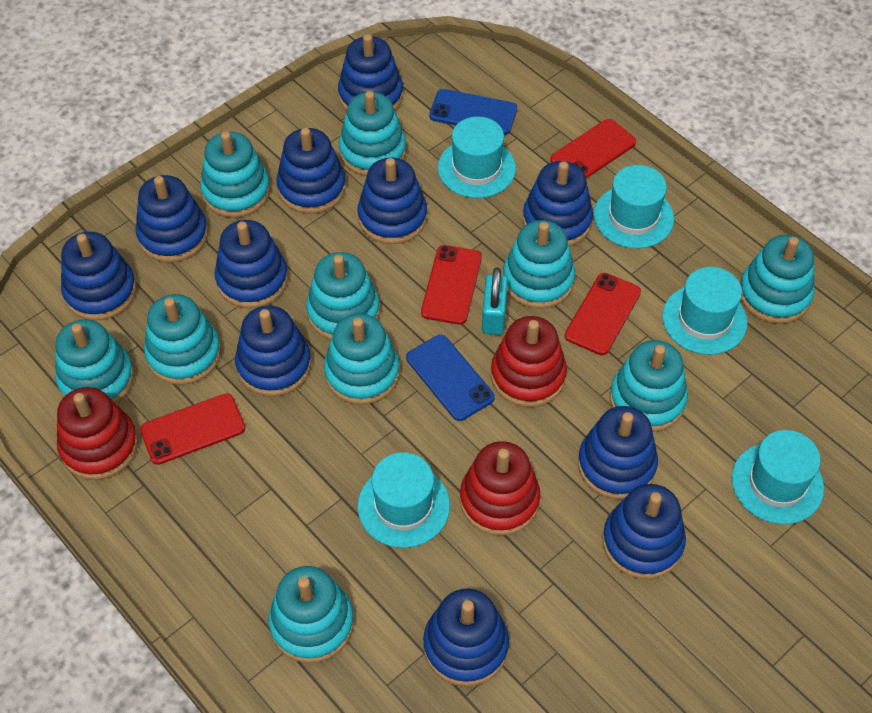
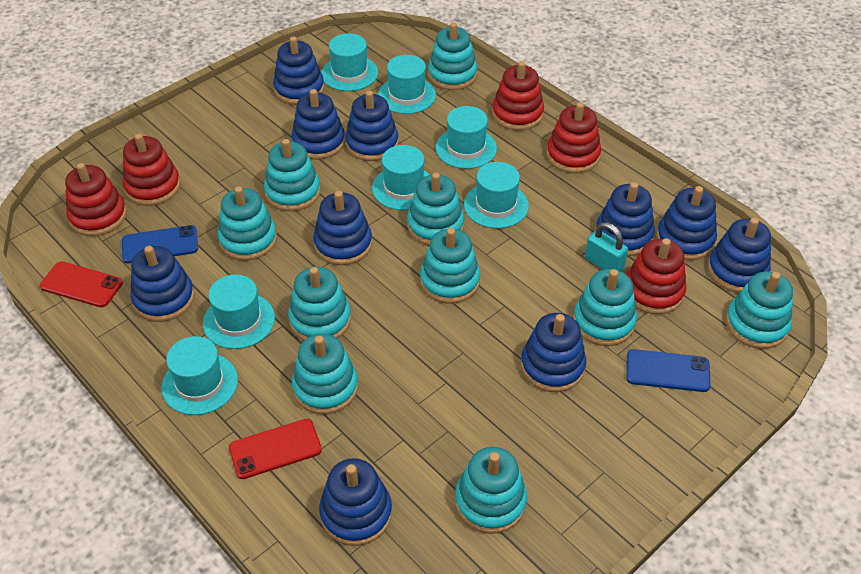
blue stacking toy: [61,232,136,321] [135,175,208,262] [215,220,288,308] [235,305,311,396] [276,128,346,214] [338,34,403,111] [358,158,427,244] [423,588,509,687] [523,161,593,246] [578,406,658,499] [602,484,686,579] = 11 -> [130,246,195,322] [273,37,324,105] [291,89,345,159] [313,191,372,265] [319,458,392,546] [345,91,399,161] [521,313,586,392] [595,182,655,256] [656,186,717,260] [708,218,771,293] = 10
red phone: [140,393,245,465] [421,245,482,325] [550,119,636,179] [565,273,641,355] = 4 -> [40,261,123,307] [229,419,322,479] = 2
red stacking toy: [57,387,138,480] [460,441,540,536] [491,316,567,407] = 3 -> [65,163,127,236] [122,134,181,206] [492,61,544,130] [546,102,601,173] [626,238,686,314] = 5
turquoise hat: [358,453,450,548] [438,117,516,198] [594,165,674,249] [662,267,748,355] [732,430,824,524] = 5 -> [162,336,238,415] [203,275,275,349] [321,33,378,91] [372,145,430,210] [378,55,436,114] [436,106,497,169] [464,162,529,228] = 7

